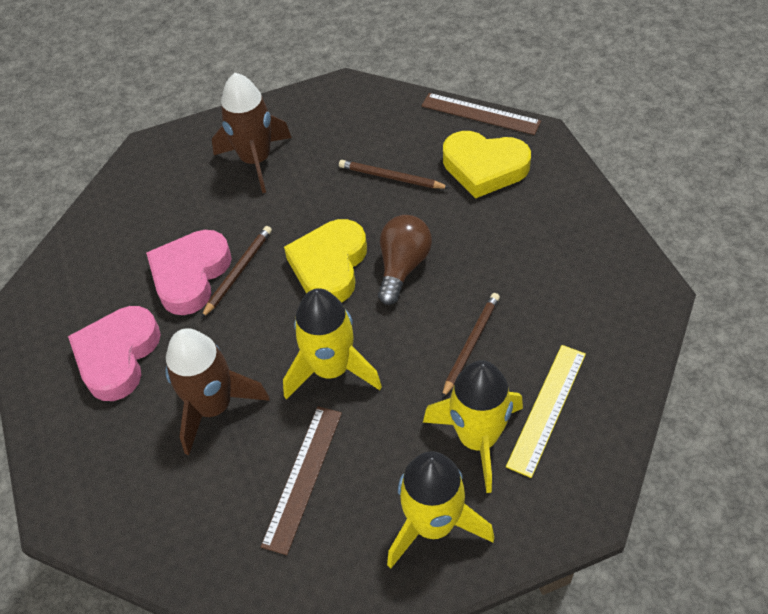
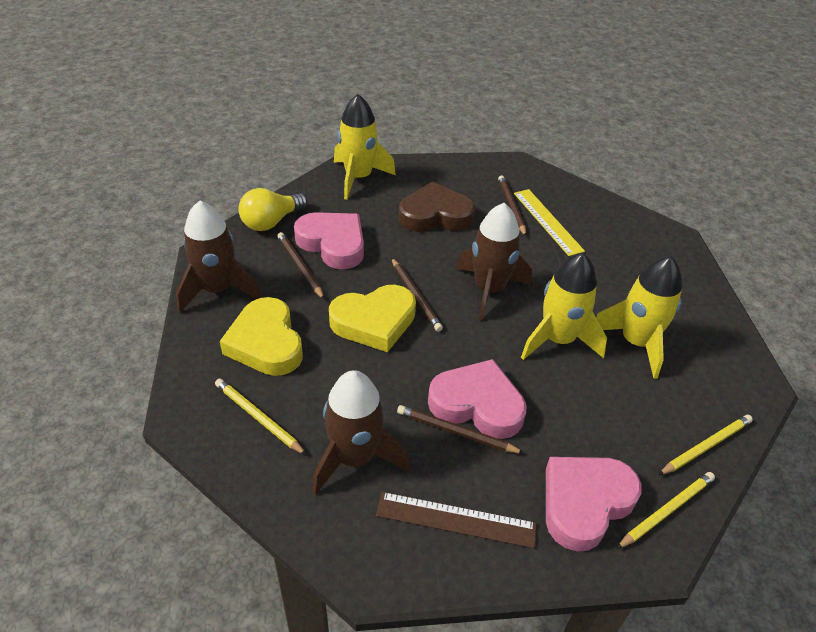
brown heart: none = 0 -> [399,182,475,232] = 1
brown light bulb: [378,215,432,305] = 1 -> none = 0
brown pencil: [201,226,272,318] [339,160,450,188] [442,293,500,398] = 3 -> [277,232,324,299] [391,258,443,332] [397,405,525,454] [498,175,526,236] = 4
brown rocket: [165,328,269,455] [212,73,292,193] = 2 -> [176,200,261,313] [312,370,410,495] [456,203,532,321] = 3
brown ruler: [261,406,342,555] [421,93,541,135] = 2 -> [376,492,537,548] = 1
pink heart: [68,306,161,401] [146,230,232,315] = 2 -> [294,212,364,269] [428,359,527,439] [546,457,642,552] = 3
yellow light bulb: none = 0 -> [238,188,308,231] = 1
yellow pencil: none = 0 -> [215,379,307,455] [616,472,715,549] [658,415,753,475] = 3

